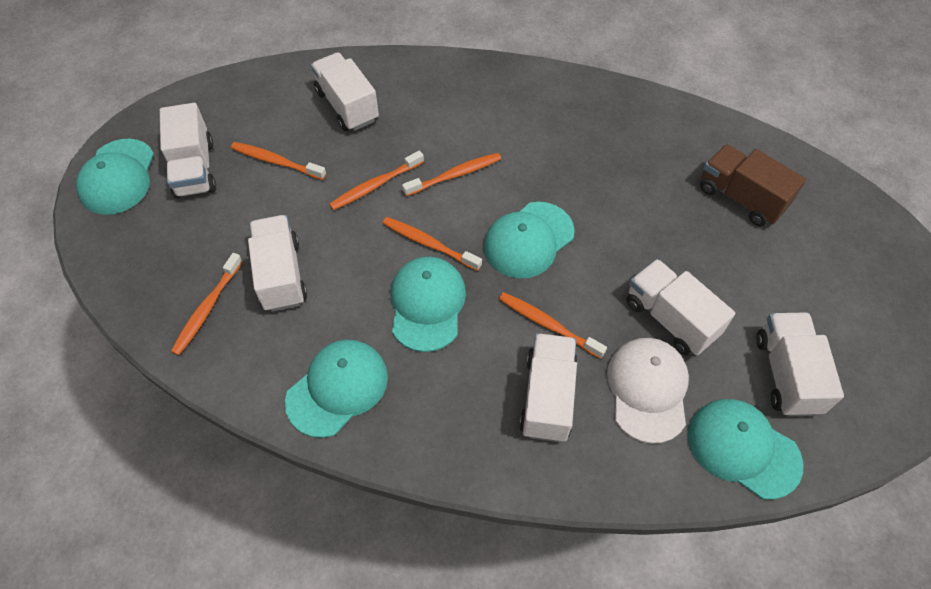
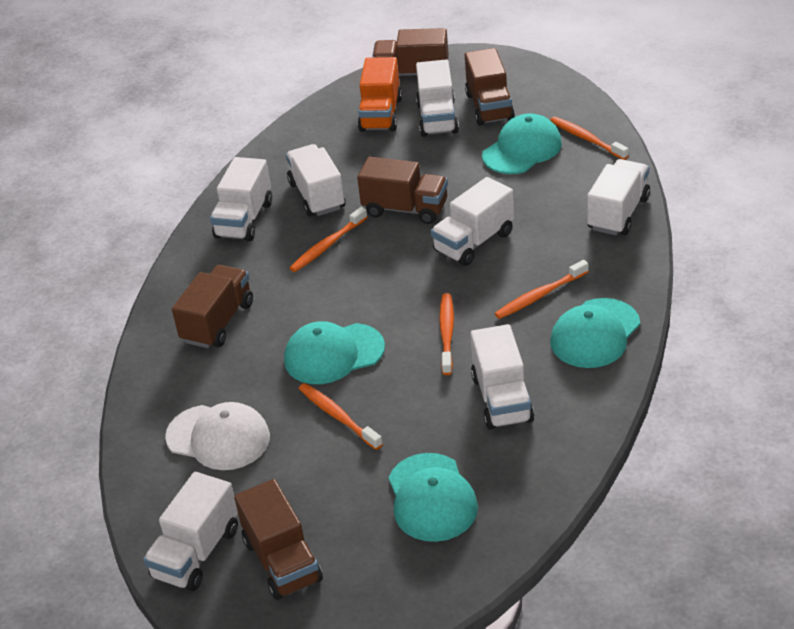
brown truck: [700,144,806,227] = 1 -> [172,265,253,348] [234,479,323,600] [357,157,448,224] [372,28,449,76] [465,48,515,126] = 5
orange toothbrush: [171,253,243,355] [231,142,326,180] [329,151,424,210] [383,217,482,271] [402,153,501,196] [499,292,607,359] = 6 -> [289,207,367,272] [298,383,383,450] [439,293,454,375] [495,260,589,319] [550,117,629,160] = 5
orange truck: none = 0 -> [358,57,402,132] = 1
turquoise cap: [76,139,154,215] [285,340,388,438] [391,257,466,352] [484,202,575,278] [688,399,803,500] = 5 -> [284,321,385,384] [388,453,478,542] [482,113,562,174] [550,298,640,368] = 4
white truck: [160,103,216,198] [248,215,307,312] [311,52,379,131] [519,333,577,442] [627,259,735,356] [756,312,844,417] = 6 -> [143,472,238,591] [210,157,272,241] [286,144,345,217] [416,59,459,137] [431,177,515,266] [470,324,534,430] [587,159,650,235] = 7

